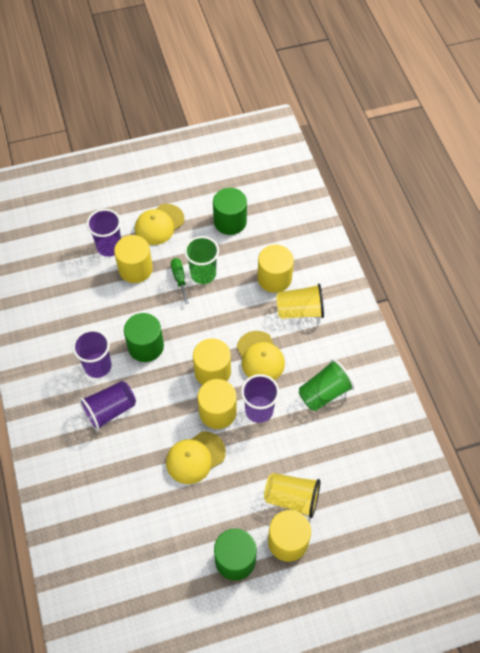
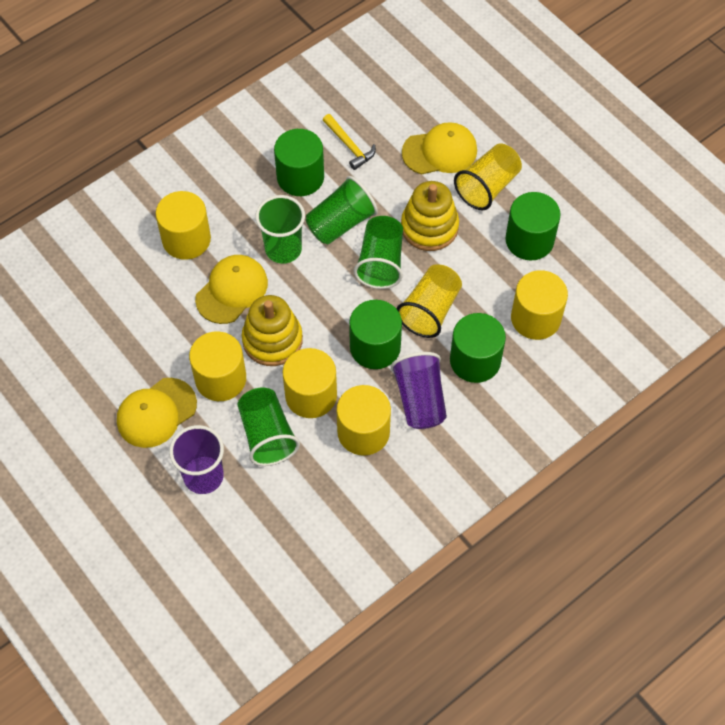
green cup: [184,236,219,284] [299,359,354,411] = 2 -> [237,387,300,466] [255,195,305,264] [306,176,378,244] [354,216,403,289] = 4
green cylinder: [124,313,164,362] [213,188,247,235] [214,529,257,581] = 3 -> [274,129,324,196] [349,300,402,369] [450,313,506,383] [505,192,561,260] = 4
green screwdriver: [171,258,189,304] = 1 -> none = 0
purple cup: [72,329,111,378] [79,381,136,431] [87,209,121,257] [241,374,280,423] = 4 -> [169,425,224,494] [391,352,447,429] = 2
yellow hammer: none = 0 -> [323,114,376,170] = 1
yellow stacking toy: none = 0 -> [242,295,303,366] [401,181,459,251] = 2

